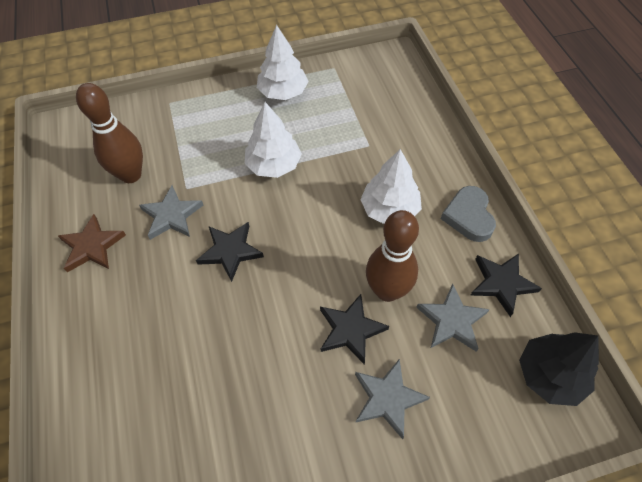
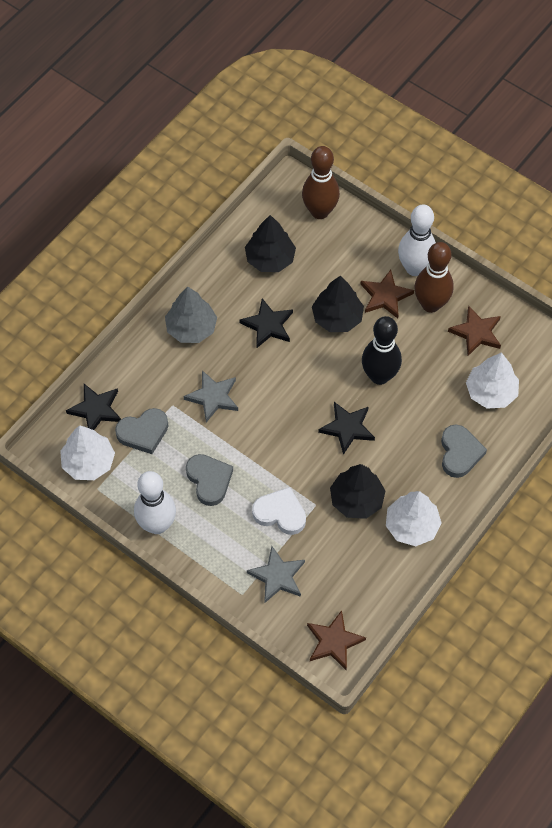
black bowling pin: none = 0 -> [362,316,402,385] = 1
black tree: [519,332,599,406] = 1 -> [245,215,296,272] [312,276,364,332] [330,464,385,519] = 3
brown star: [58,214,126,272] = 1 -> [307,610,366,670] [360,270,414,318] [448,306,501,356] = 3
grey heart: [441,186,496,242] = 1 -> [115,408,169,454] [186,454,233,506] [441,425,487,478] = 3
grey star: [139,185,203,240] [355,359,430,439] [416,284,490,352] = 3 -> [184,370,238,423] [247,546,305,603] = 2
grey tree: none = 0 -> [165,286,217,343] = 1
white bowling pin: none = 0 -> [134,471,176,534] [398,204,436,276] = 2
white heart: none = 0 -> [252,487,306,535] = 1

